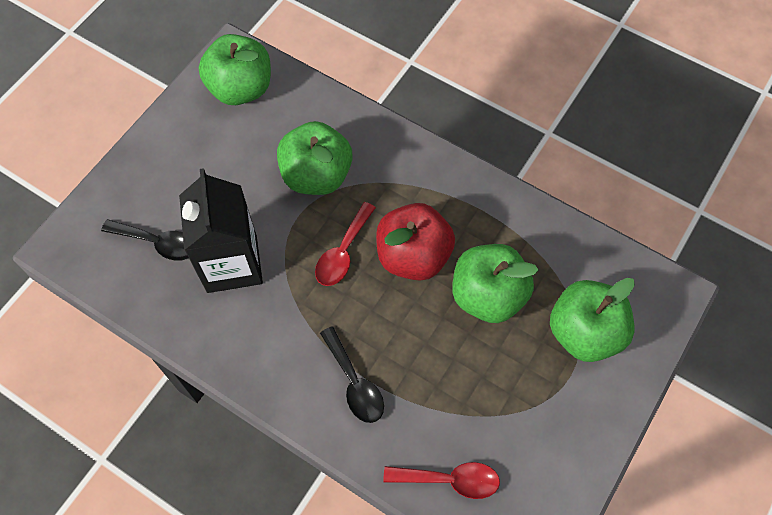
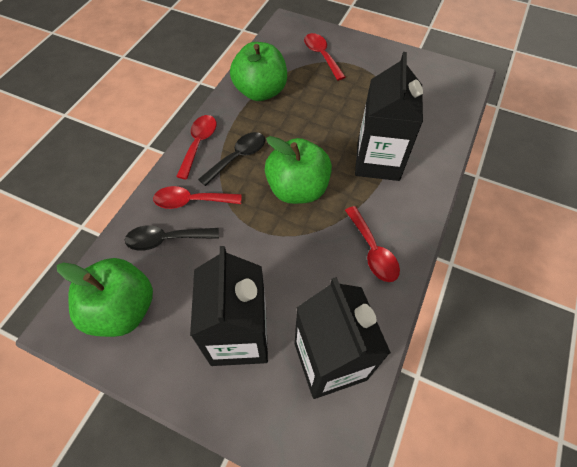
black carton: [179,168,263,293] = 1 -> [190,246,268,366] [295,277,391,399] [355,52,423,181] = 3
green apple: [199,34,271,105] [277,121,353,195] [452,244,538,323] [550,278,635,362] = 4 -> [57,258,153,337] [230,42,287,101] [265,136,332,204] = 3
red apple: [376,203,455,281] = 1 -> none = 0
red spoon: [315,202,376,286] [383,462,500,499] = 2 -> [153,186,242,209] [176,115,216,180] [304,33,345,80] [345,206,400,282] = 4

